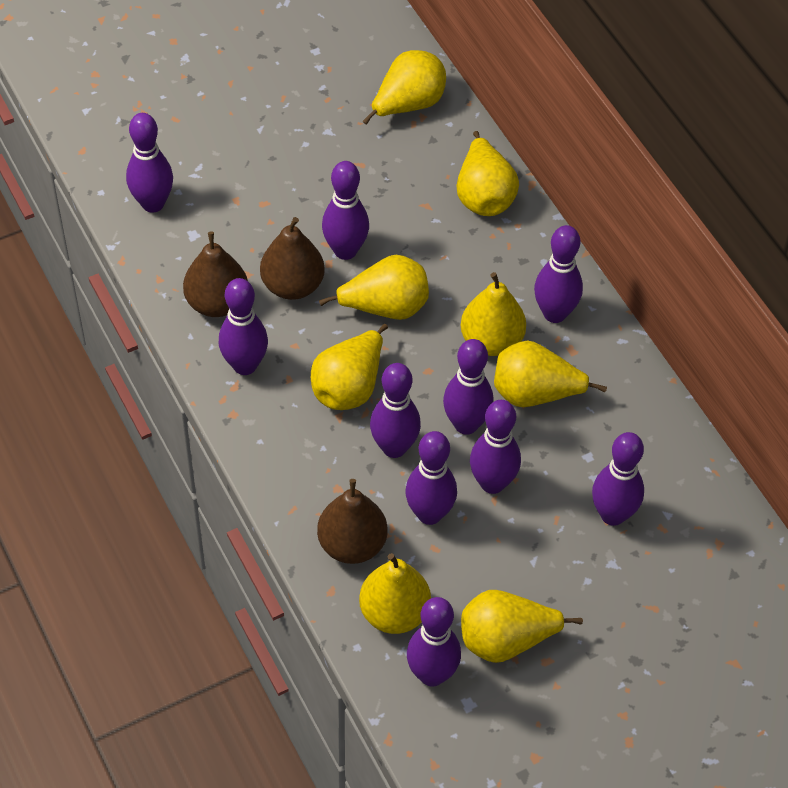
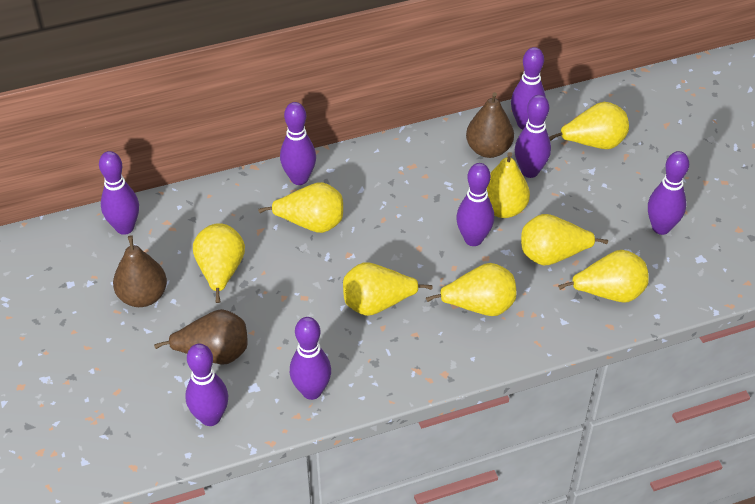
purple bowling pin: [126,113,173,213] [219,278,268,375] [322,161,369,260] [370,363,421,458] [405,431,457,525] [407,597,461,687] [443,339,494,435] [470,400,521,494] [534,225,583,323] [592,432,644,526] = 10 -> [99,151,139,235] [185,344,228,426] [280,102,316,185] [290,317,331,400] [456,163,494,246] [511,47,546,129] [515,95,551,178] [648,151,689,235] = 8

